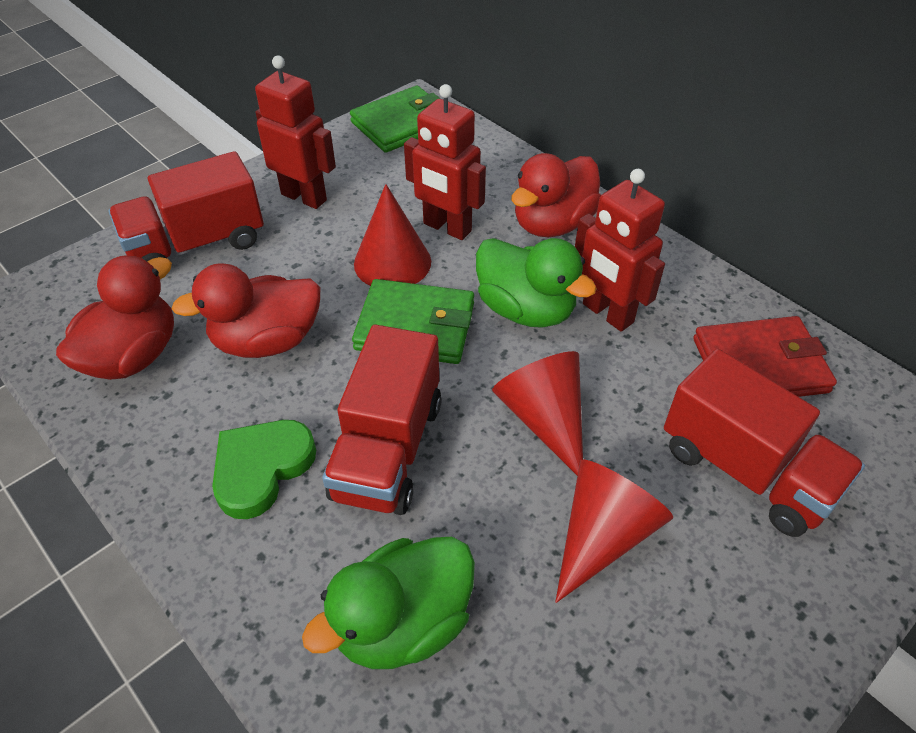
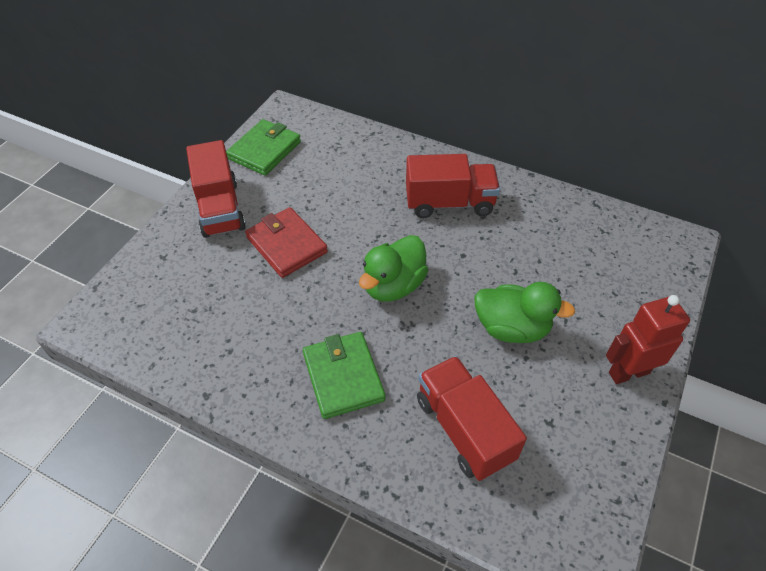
green heart: [212,420,316,519] = 1 -> none = 0
red cone: [354,184,431,286] [492,351,583,476] [555,460,673,603] = 3 -> none = 0
red duck: [56,255,174,380] [172,263,320,358] [511,153,601,237] = 3 -> none = 0
red robot: [255,56,336,209] [404,84,486,240] [575,169,665,332] = 3 -> [606,295,690,384] = 1

